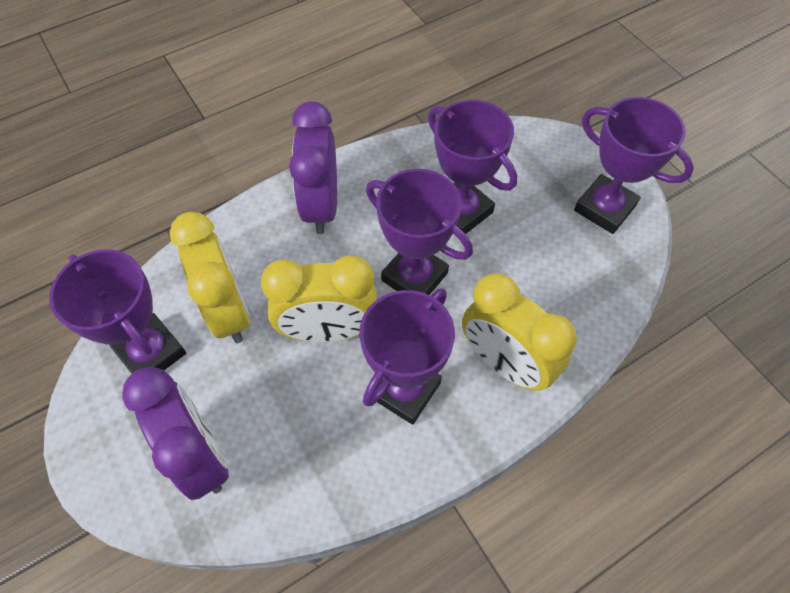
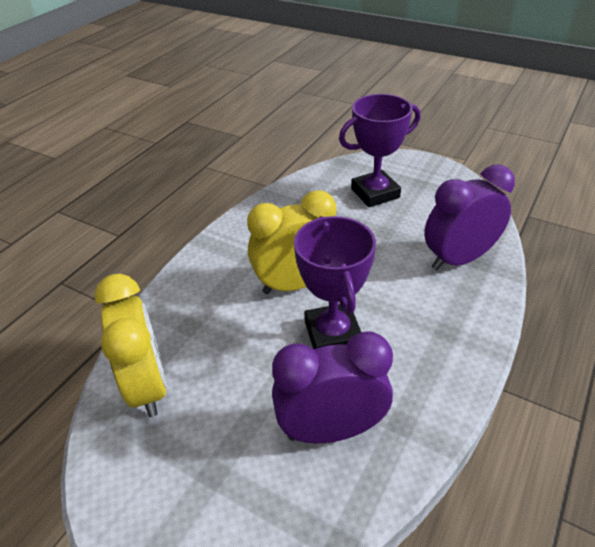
purple trophy: [49,249,186,374] [359,288,455,425] [366,169,473,295] [428,100,517,234] [574,97,694,234] = 5 -> [294,216,376,349] [339,94,420,207] = 2
yellow clock: [169,212,250,343] [261,255,377,342] [462,273,577,391] = 3 -> [95,274,167,417] [247,190,337,294] = 2

